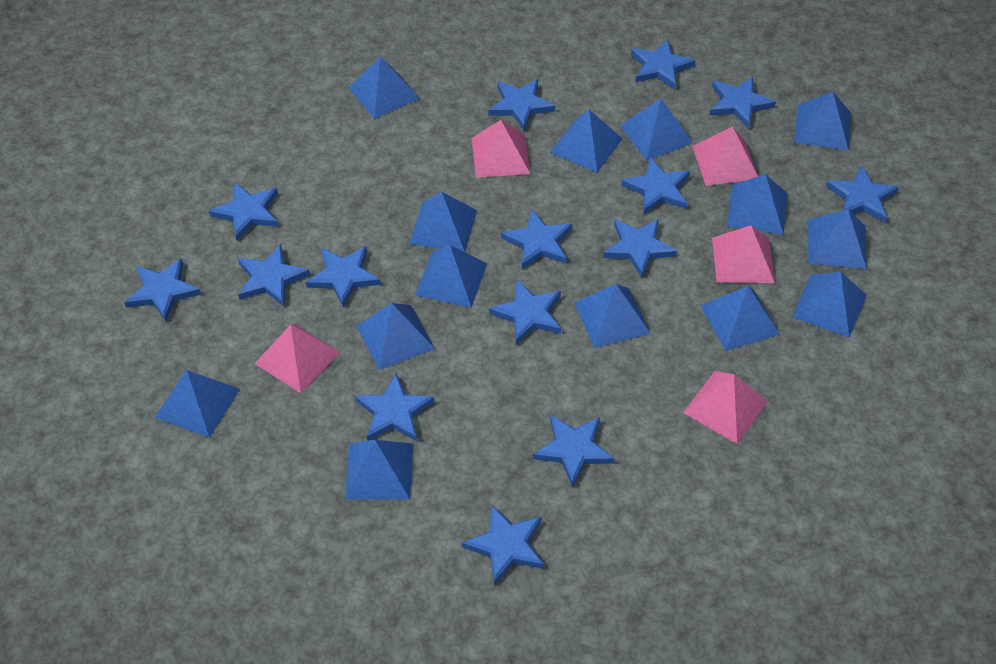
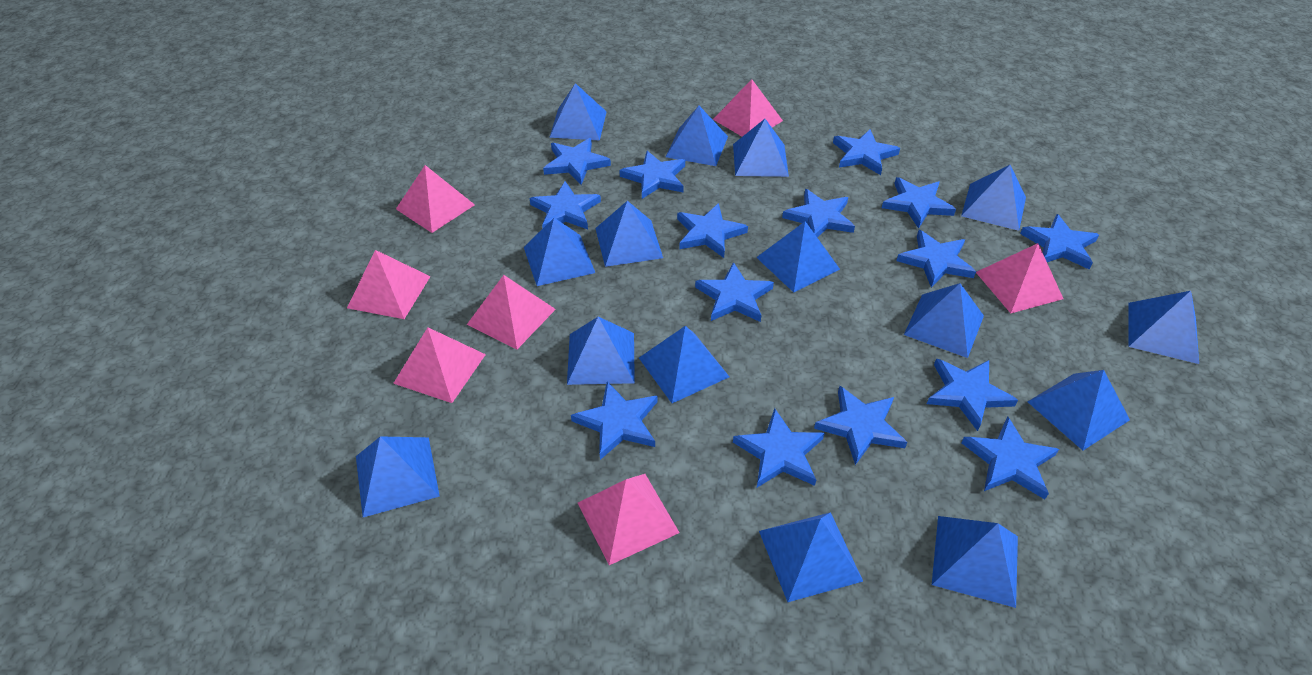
blue pyramid: [155,370,240,438] [345,440,413,500] [348,57,419,119] [356,303,435,370] [409,192,477,252] [415,245,487,308] [550,110,623,172] [574,284,650,348] [620,98,693,161] [700,286,780,351] [727,174,787,235] [792,272,867,338] [794,91,851,150] [808,209,867,269] = 14 -> [356,436,440,517] [524,218,595,286] [549,83,607,140] [567,317,635,385] [595,201,663,267] [639,326,729,403] [666,106,728,166] [733,119,789,177] [756,221,840,292] [759,512,863,602] [904,283,984,358] [932,516,1018,608] [961,165,1026,231] [1027,370,1130,450] [1129,291,1199,364] = 15
pink pyramid: [255,324,340,393] [472,120,530,178] [683,371,768,444] [692,126,758,186] [712,225,775,283] = 5 -> [347,250,431,319] [393,327,486,403] [396,165,475,233] [467,275,556,349] [578,474,680,565] [713,79,783,137] [976,243,1063,313] = 7

